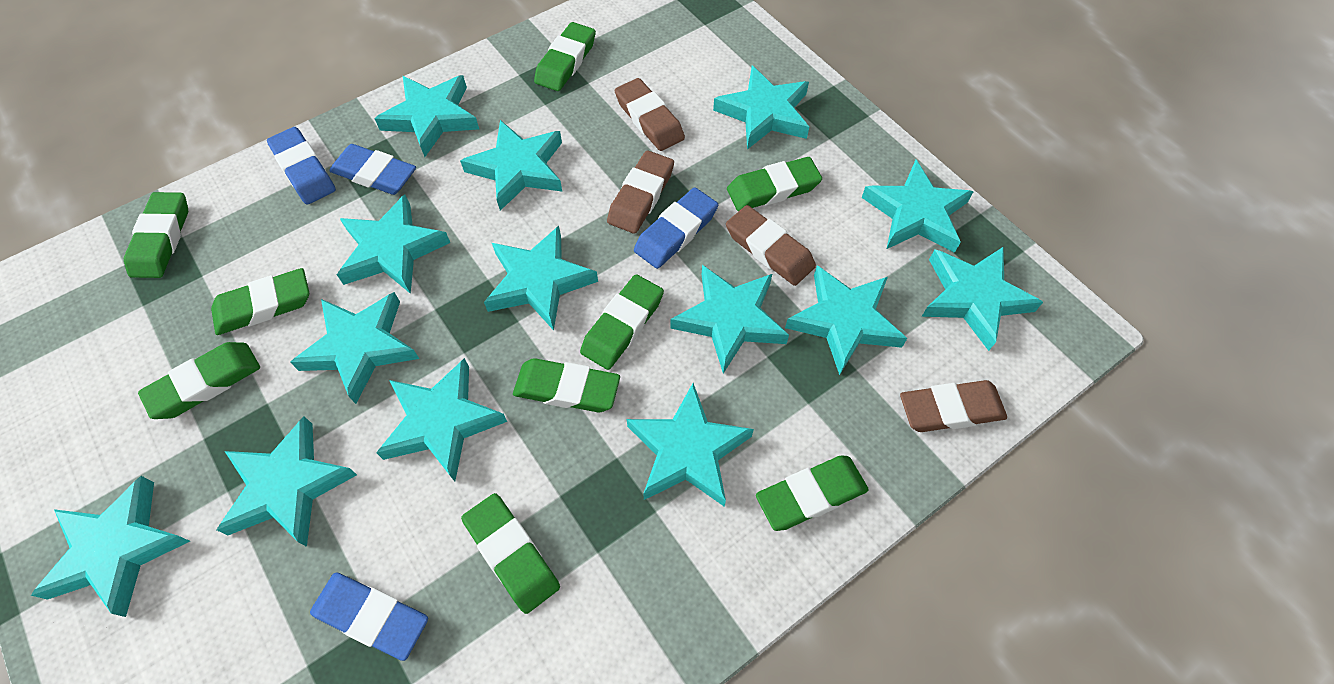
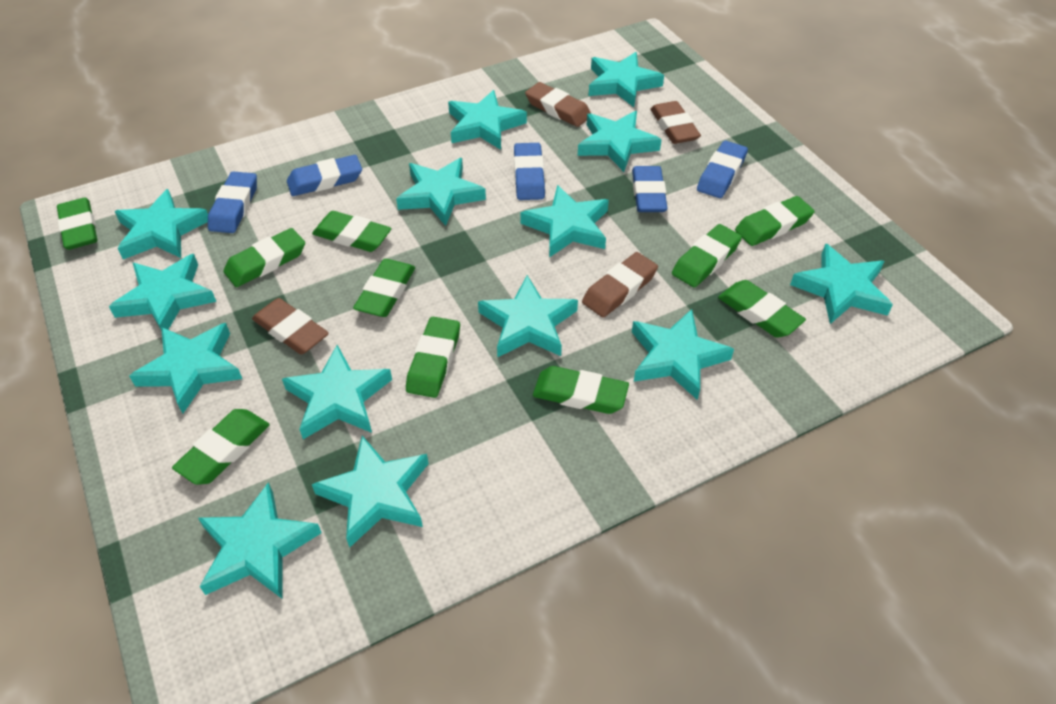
blue eraser: [267,127,336,204] [310,573,428,661] [329,144,416,195] [634,187,718,269] = 4 -> [208,172,257,233] [287,155,362,196] [514,143,545,200] [632,166,668,212] [697,141,748,198] = 5
green eraser: [124,192,188,278] [138,342,260,419] [211,268,309,335] [461,493,560,614] [513,358,620,412] [534,22,596,91] [580,274,664,370] [727,157,822,211] [756,455,869,531] = 9 -> [57,198,97,250] [172,409,270,485] [223,228,305,287] [312,211,392,252] [353,259,415,317] [406,317,460,398] [533,366,629,414] [672,224,742,288] [718,280,806,338] [735,196,815,246] = 10

